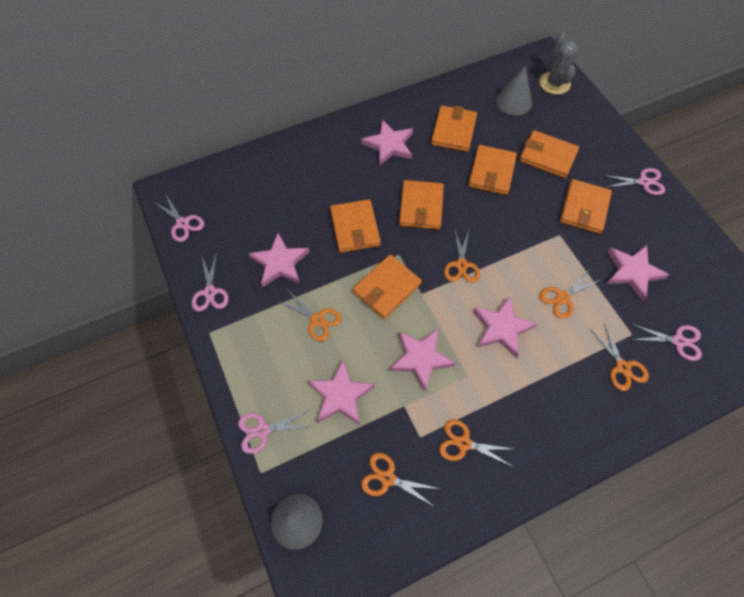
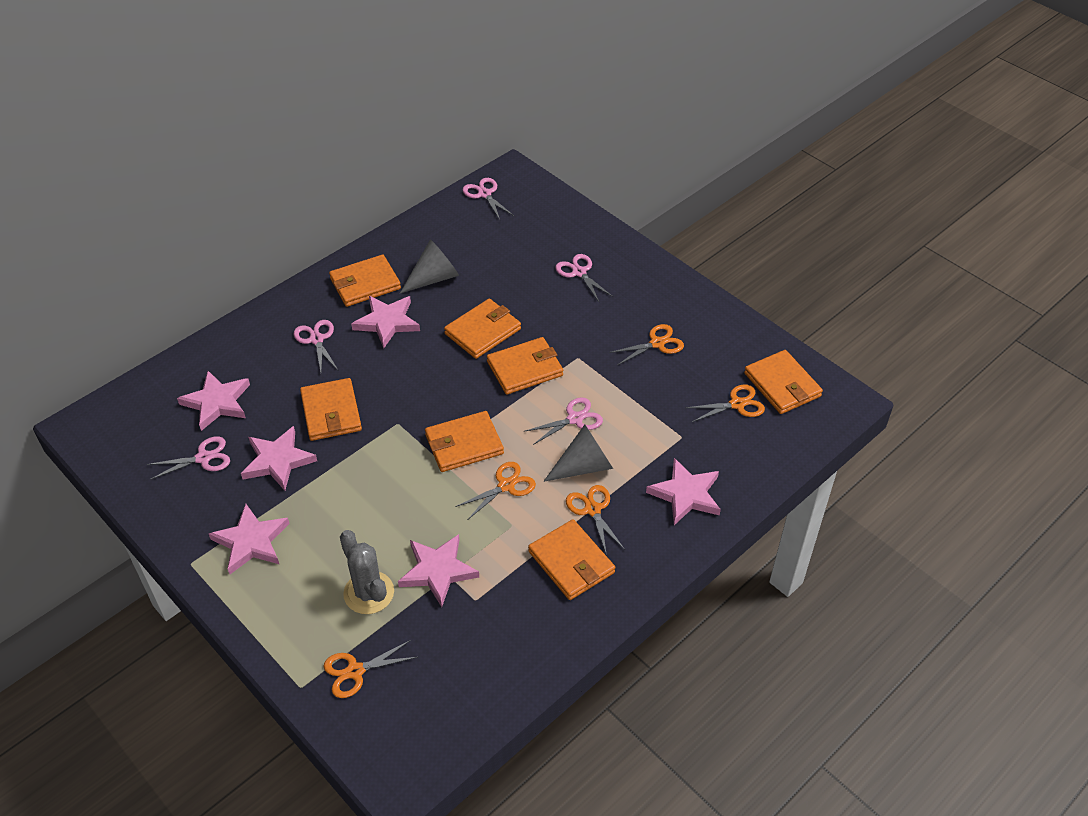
orange scissors: [277,291,342,342] [361,453,440,507] [439,420,513,467] [444,228,480,283] [540,269,602,319] [590,323,649,391] = 6 -> [323,640,418,698] [456,462,536,519] [566,485,625,556] [609,324,684,365] [685,385,765,422] = 5

